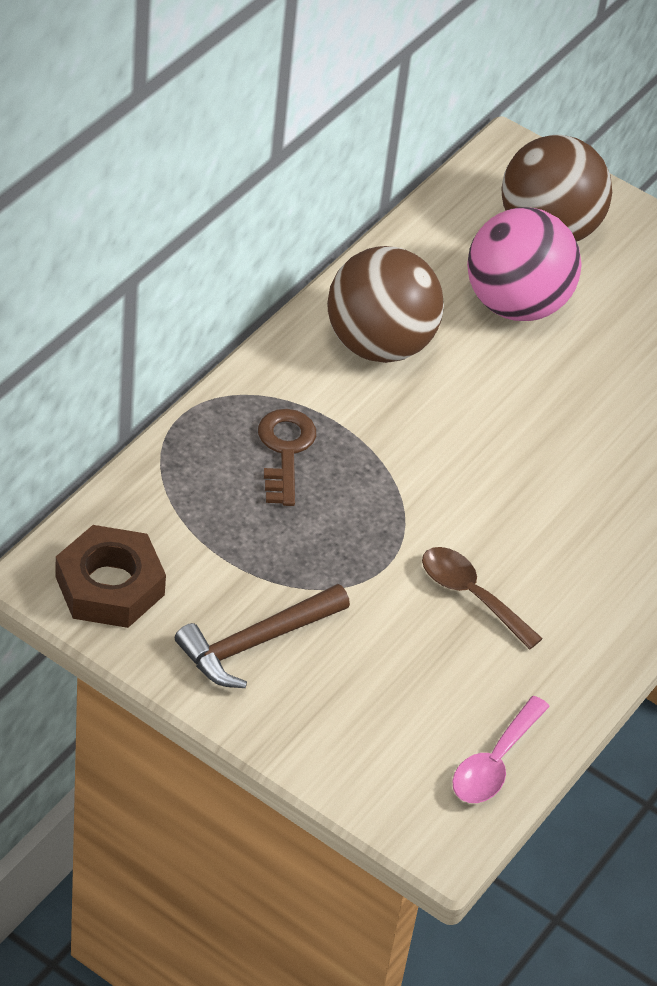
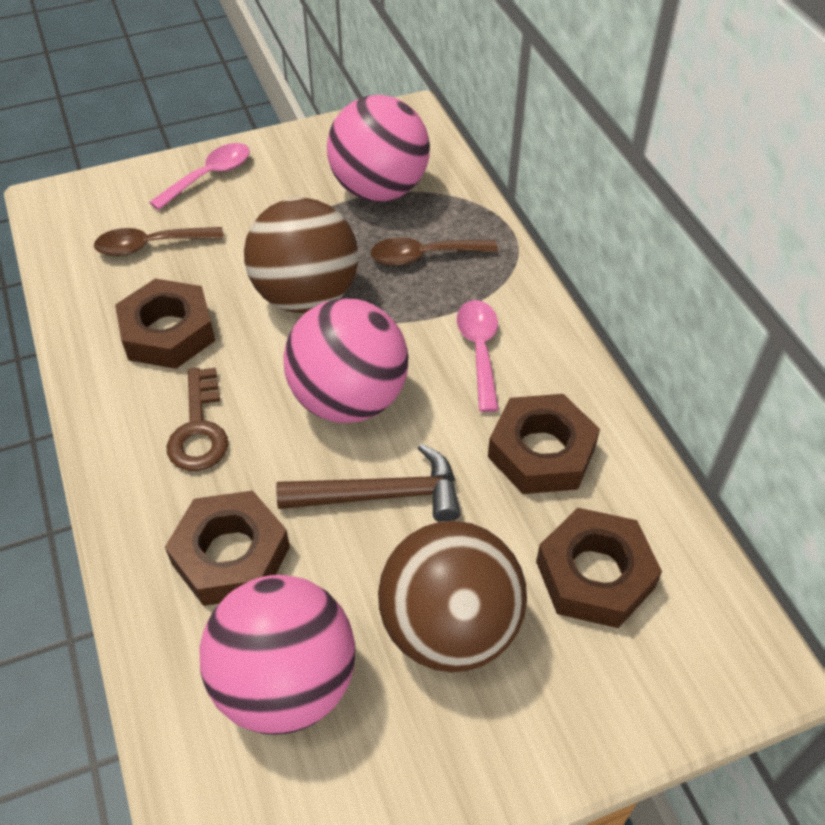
brown nut: [55,525,166,628] = 1 -> [115,278,215,369] [165,491,290,606] [488,394,600,494] [536,508,662,628] = 4
brown spoon: [422,547,543,650] = 1 -> [94,227,223,256] [371,237,498,266] = 2
pink ball: [467,207,582,321] = 1 -> [199,575,355,735] [283,298,408,423] [327,95,430,202] = 3
pink spoon: [452,696,550,803] = 1 -> [149,143,250,210] [457,300,499,412] = 2

